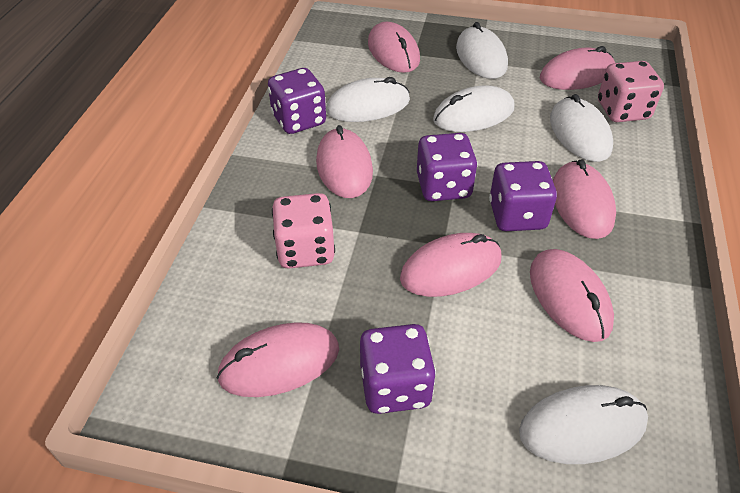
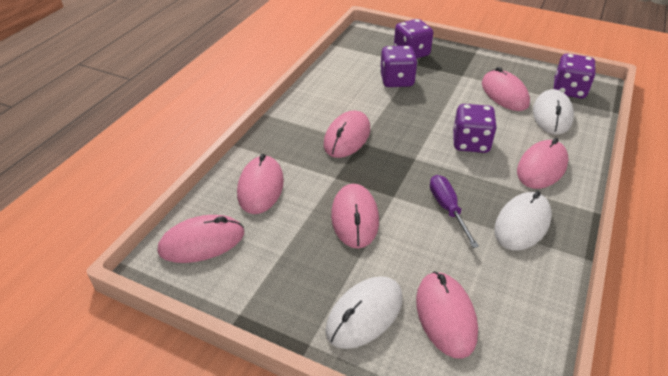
pink dice: [272,193,335,268] [598,61,664,122] = 2 -> none = 0
purple screwdriver: none = 0 -> [430,175,479,248] = 1
white mouse: [326,77,410,122] [433,86,515,132] [456,22,508,79] [519,385,648,464] [550,94,613,162] = 5 -> [325,276,403,349] [494,191,552,250] [533,89,574,135] = 3

